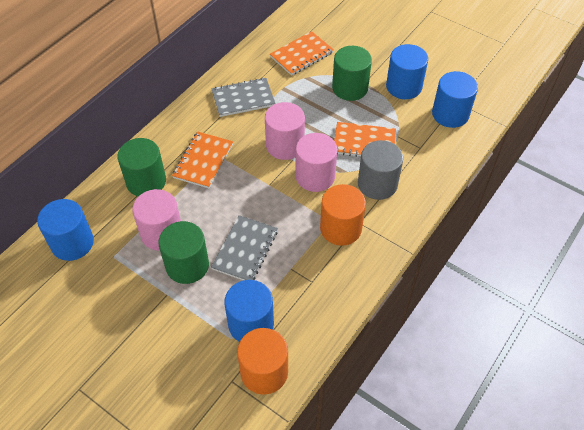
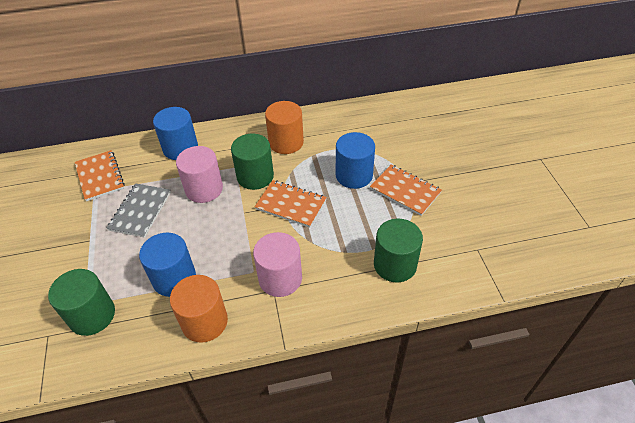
blue cylinder: [37,199,94,261] [224,280,274,342] [386,44,428,99] [432,71,478,128] = 4 -> [139,233,196,297] [153,107,198,160] [336,132,375,189] = 3
grey cylinder: [358,140,403,200] = 1 -> none = 0
grey notebook: [211,78,276,117] [211,215,278,280] = 2 -> [107,183,171,238] = 1
pink cylinder: [132,189,181,251] [265,102,305,160] [295,133,337,192] = 3 -> [176,146,223,203] [253,232,302,297] = 2

